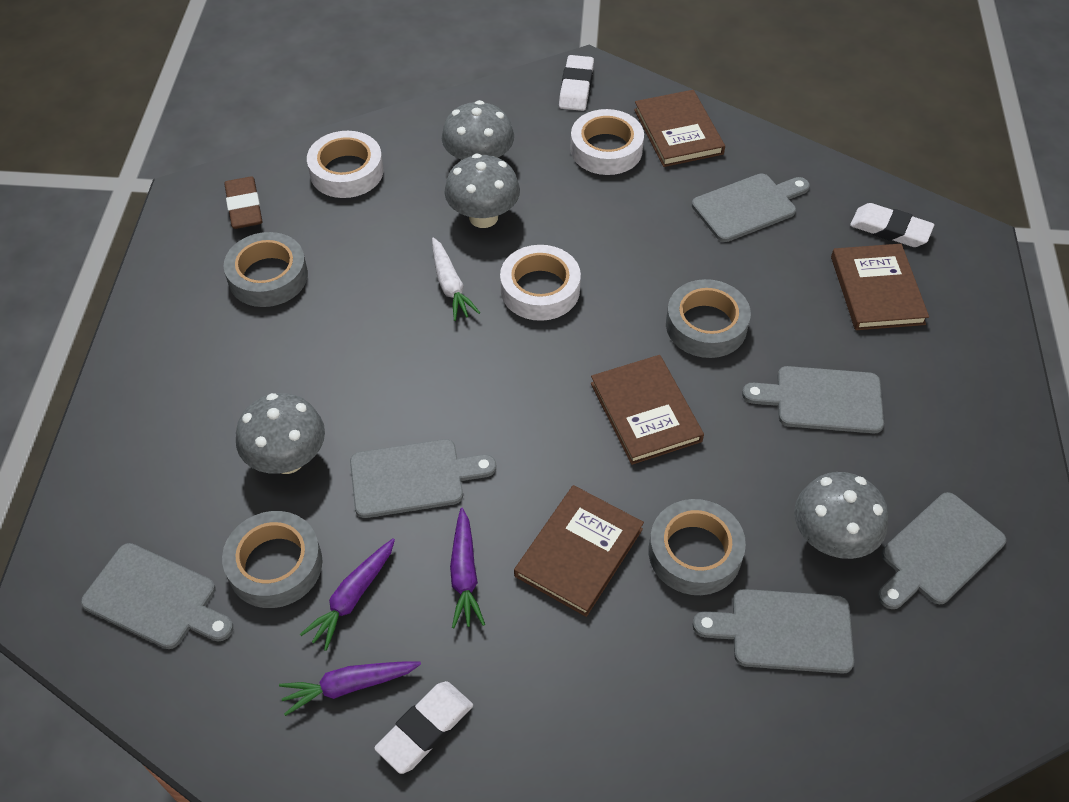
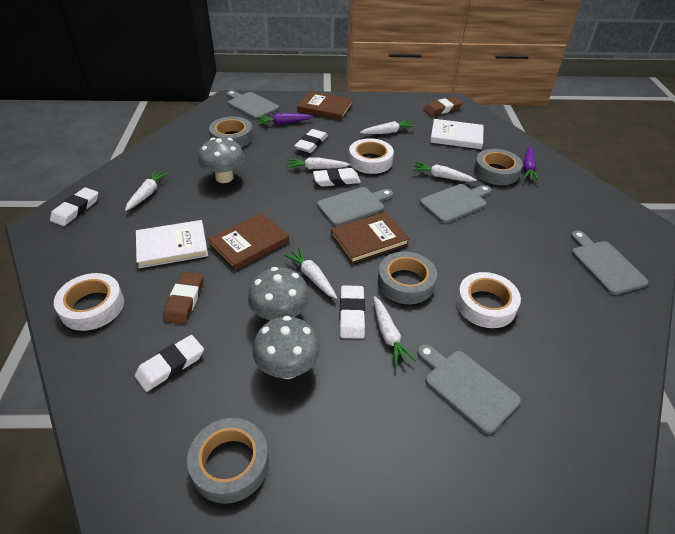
brown book: [514,485,644,617] [591,355,704,465] [634,90,725,167] [831,244,929,330] = 4 -> [208,213,289,271] [297,91,353,120] [331,212,410,264] = 3
brown eraser: [224,176,263,229] = 1 -> [163,272,204,325] [423,97,463,116] = 2
grey cutting board: [81,543,233,649] [350,439,496,518] [692,174,810,242] [693,589,854,674] [742,366,884,433] [878,492,1006,609] = 6 -> [227,90,279,119] [317,187,393,226] [417,344,521,434] [420,184,492,223] [571,230,649,295] = 5
grey mushroom: [236,393,325,474] [442,100,514,160] [444,154,520,228] [794,472,889,559] = 4 -> [198,138,245,183] [248,267,310,321] [253,316,320,379] = 3
purple carrot: [279,661,421,716] [300,538,395,651] [450,508,485,628] = 3 -> [256,113,313,125] [523,146,539,182] = 2
white book: none = 0 -> [136,220,208,268] [430,119,484,149] = 2
white carrot: [432,238,480,321] = 1 -> [125,170,169,211] [284,248,337,299] [287,157,350,169] [360,120,415,134] [374,296,416,367] [412,162,477,182] = 6
white eraser: [374,681,473,774] [559,55,594,111] [850,203,934,247] = 3 -> [50,187,98,226] [135,335,204,392] [294,129,328,153] [313,168,361,187] [339,285,365,339] = 5

